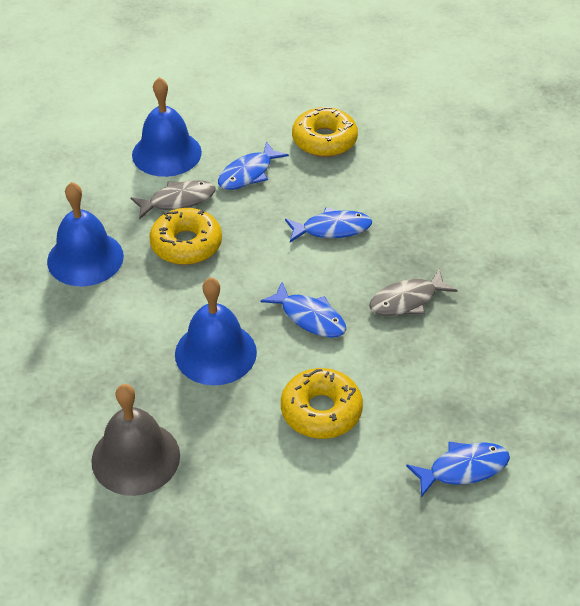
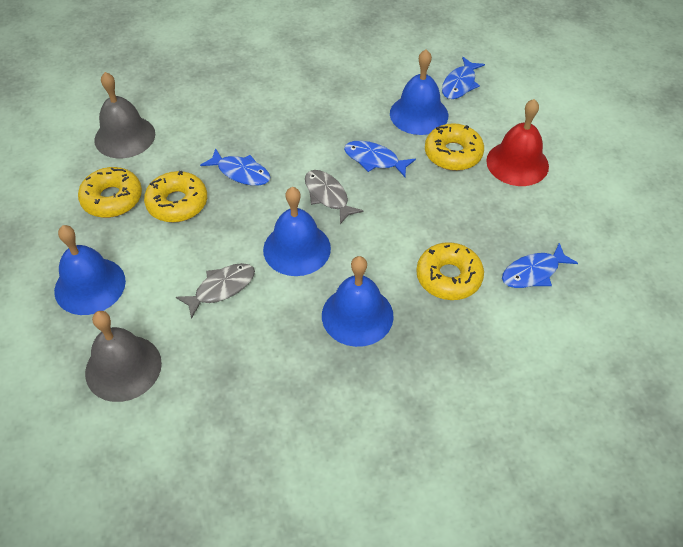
blue bell: [47,182,124,286] [132,77,202,177] [175,277,257,385] = 3 -> [54,225,126,315] [263,187,331,276] [322,256,394,347] [390,49,448,135] = 4
grey bell: [91,384,180,496] = 1 -> [85,311,162,402] [94,72,155,158] = 2
red bell: none = 0 -> [486,99,549,186] = 1
yellow donut: [149,208,222,265] [281,368,363,439] [292,107,358,157] = 3 -> [78,167,142,218] [144,171,207,223] [416,242,484,300] [425,123,484,171] = 4

